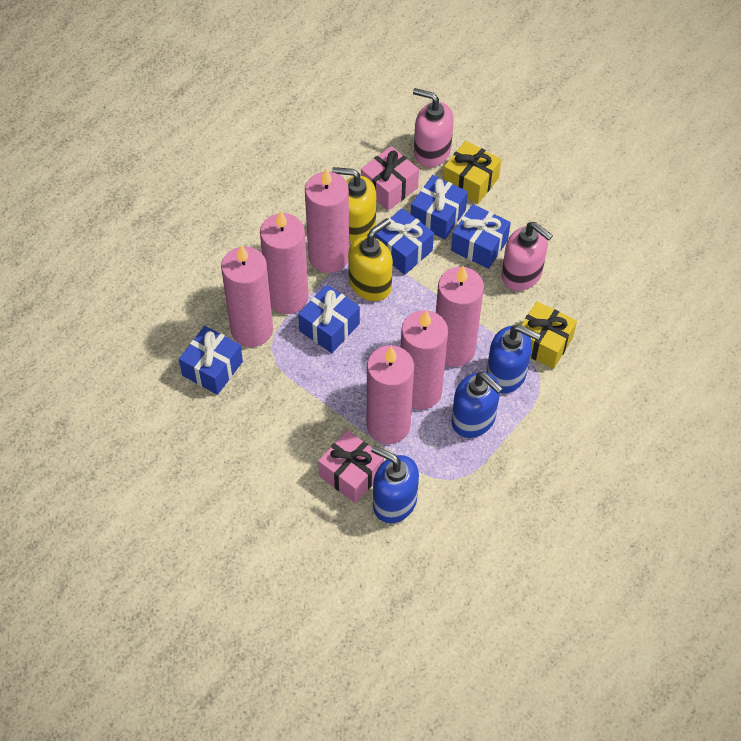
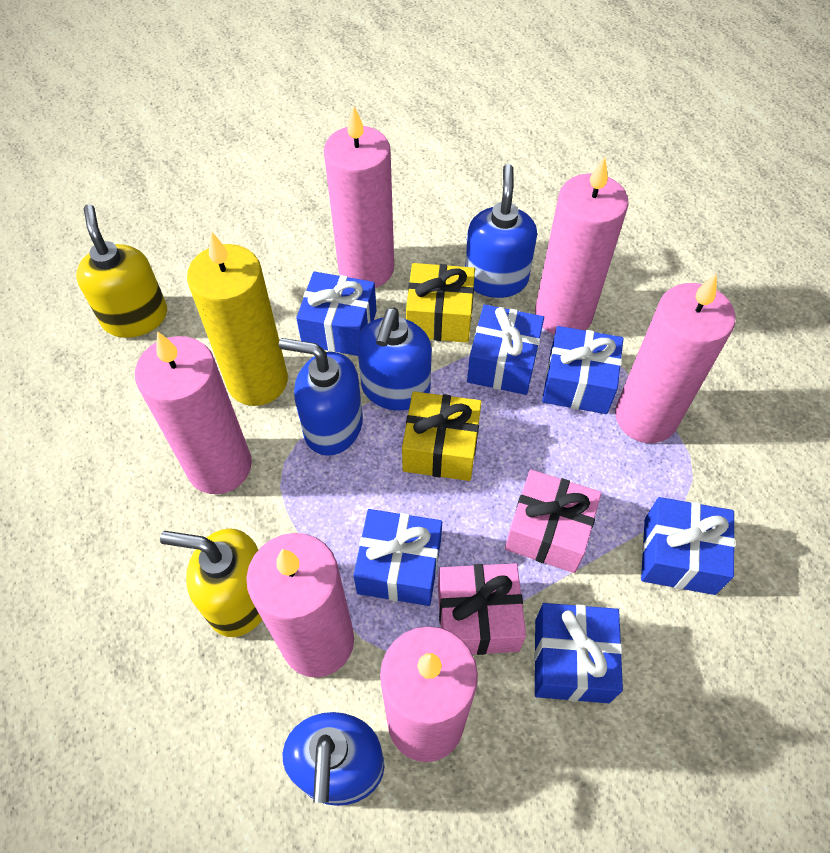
blue gift: [179,326,243,395] [298,284,360,353] [374,208,434,275] [411,175,468,239] [451,204,511,269] = 5 -> [296,271,377,356] [353,509,442,606] [467,304,544,395] [534,603,623,703] [542,326,623,414] [641,497,735,595] = 6
blue soap dispenser: [371,445,419,523] [452,372,503,438] [486,324,541,393] = 3 -> [279,338,363,456] [283,712,385,806] [357,308,432,411] [465,164,537,298] = 4
pink soap dispenser: [413,88,454,167] [501,222,553,291] = 2 -> none = 0
yellow candle: none = 0 -> [187,232,288,406] = 1

